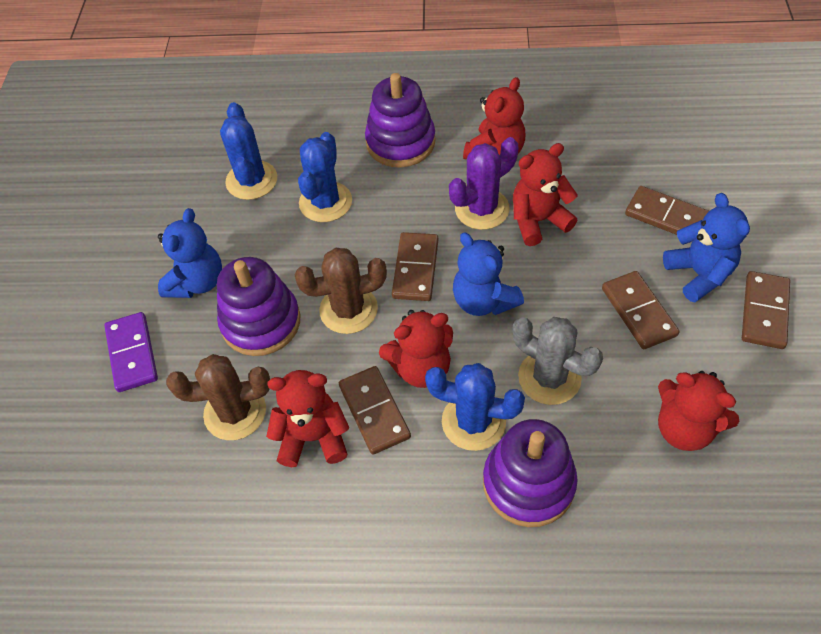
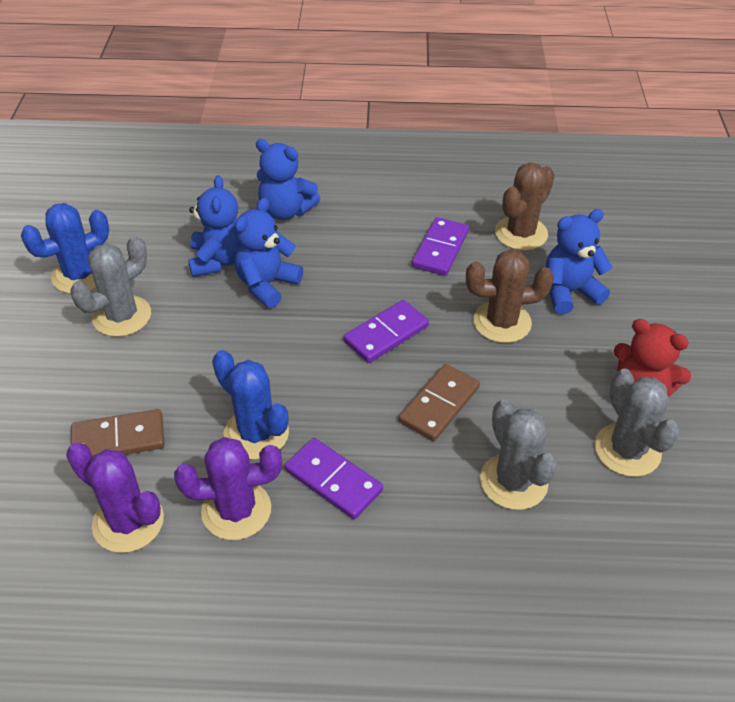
blue cactus: [220,102,277,200] [298,132,352,222] [425,363,525,451] = 3 -> [21,203,109,294] [212,350,289,460] = 2
blue teddy bear: [158,208,222,298] [453,232,524,316] [663,193,750,302] = 3 -> [188,175,240,277] [234,198,303,308] [256,139,320,220] [546,209,612,314] = 4
brown domino: [339,366,411,455] [392,232,438,301] [602,271,679,349] [625,186,709,235] [742,271,790,349] = 5 -> [71,409,165,457] [399,364,480,441] = 2
grey cactus: [513,317,603,405] = 1 -> [70,236,151,337] [480,399,558,510] [595,368,680,477] = 3
purple cactus: [449,137,519,230] = 1 -> [66,442,164,553] [174,437,282,540] = 2
purple domino: [104,312,158,392] = 1 -> [285,438,383,519] [344,300,429,363] [412,217,469,276] = 3
purple stacking toy: [217,257,301,356] [365,73,436,168] [483,419,578,527] = 3 -> none = 0
red teddy bear: [266,370,349,467] [379,310,453,388] [463,77,526,160] [513,143,578,246] [658,371,739,451] = 5 -> [614,319,691,397] = 1

